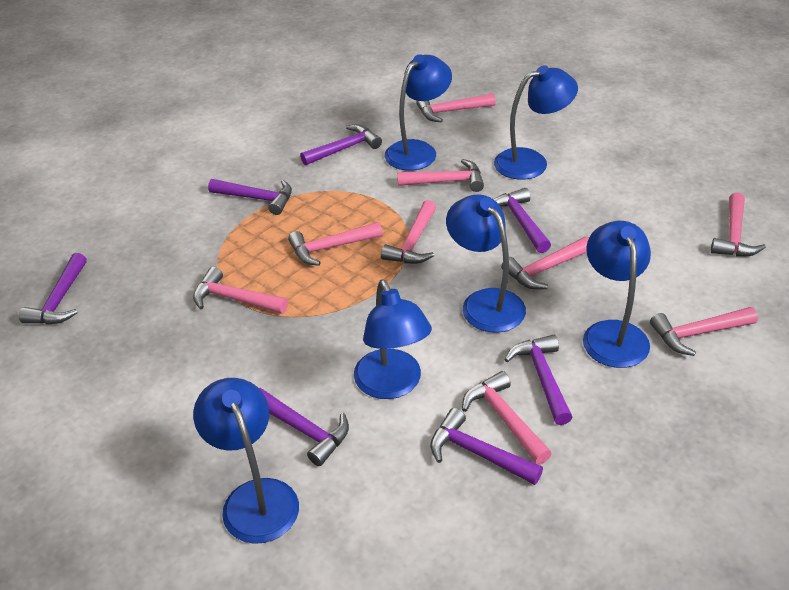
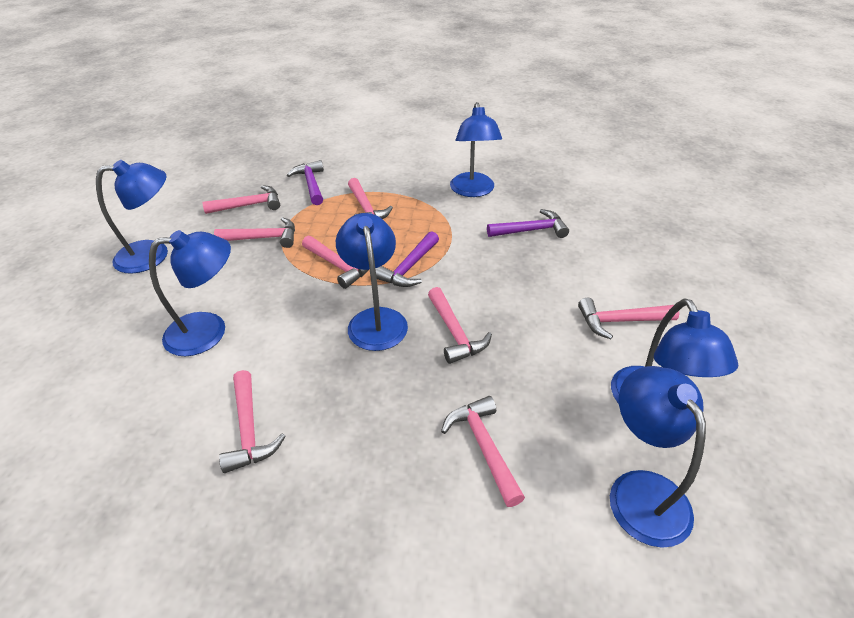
pink hammer: [193,267,288,314] [288,222,383,266] [381,200,436,264] [397,159,484,192] [416,93,496,122] [462,371,552,464] [501,237,589,290] [650,307,758,356] [711,192,766,257] = 9 -> [202,185,280,214] [214,217,295,248] [219,370,286,473] [302,236,368,289] [348,178,393,219] [428,287,492,364] [441,396,525,507] [578,298,679,339] = 8
purple hammer: [19,253,87,325] [208,179,292,215] [259,388,349,466] [300,125,382,165] [430,408,543,485] [494,188,551,253] [504,335,573,425] = 7 -> [287,160,324,205] [375,231,439,287] [487,209,569,238] = 3

